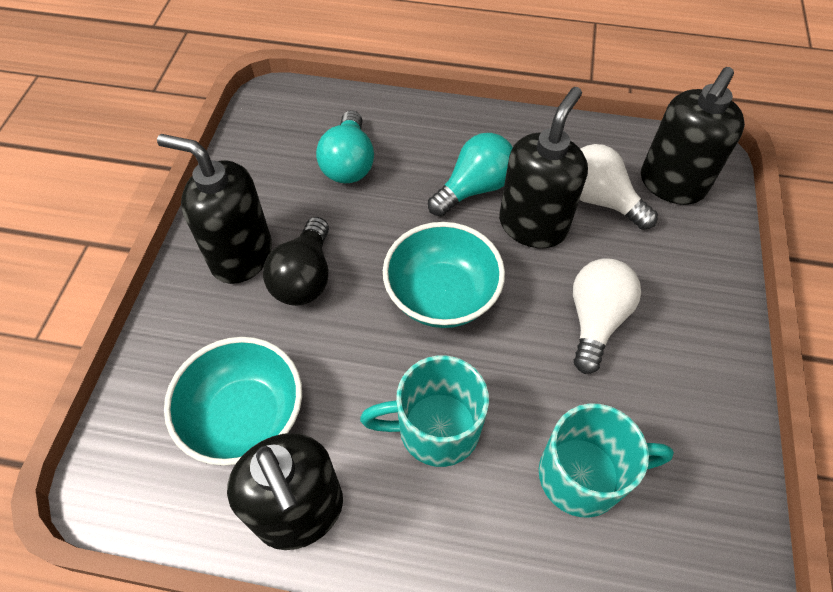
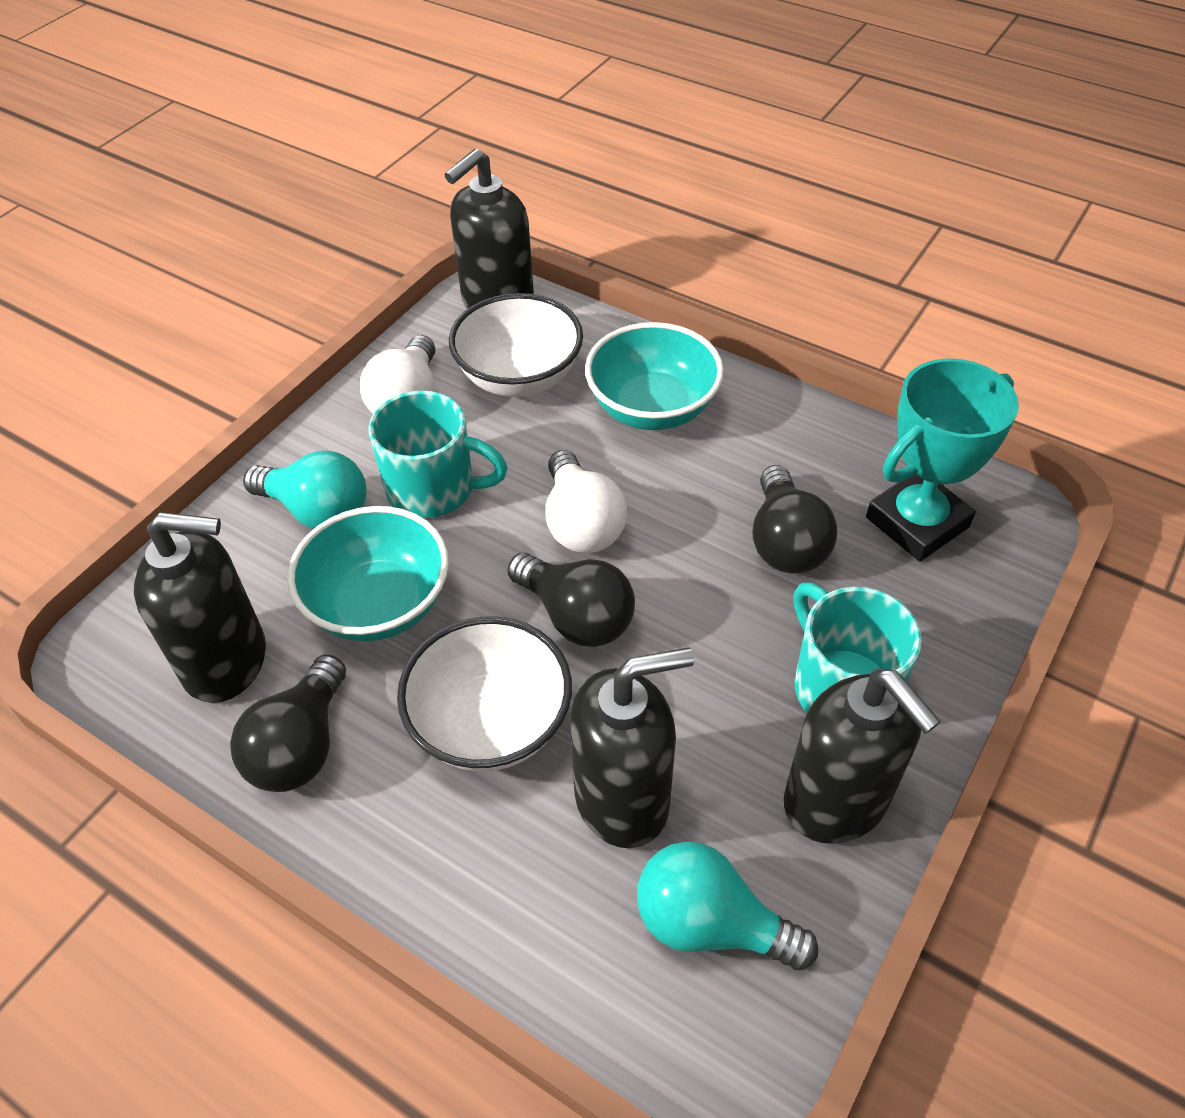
black light bulb: [263,217,329,306] = 1 -> [230,654,346,792] [507,553,635,647] [752,465,837,574] = 3
turquoise trophy: none = 0 -> [866,358,1019,561] = 1
white bowl: none = 0 -> [397,616,572,772] [449,293,583,397] = 2

